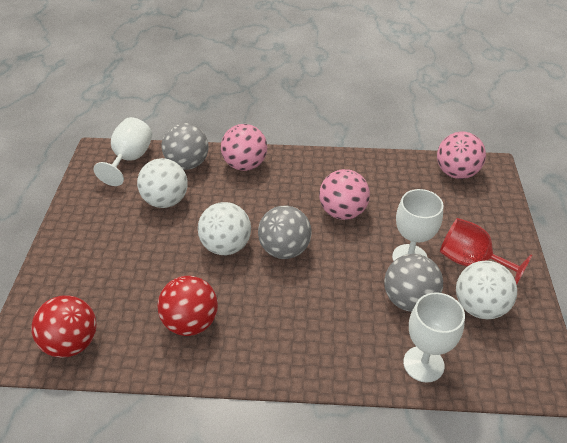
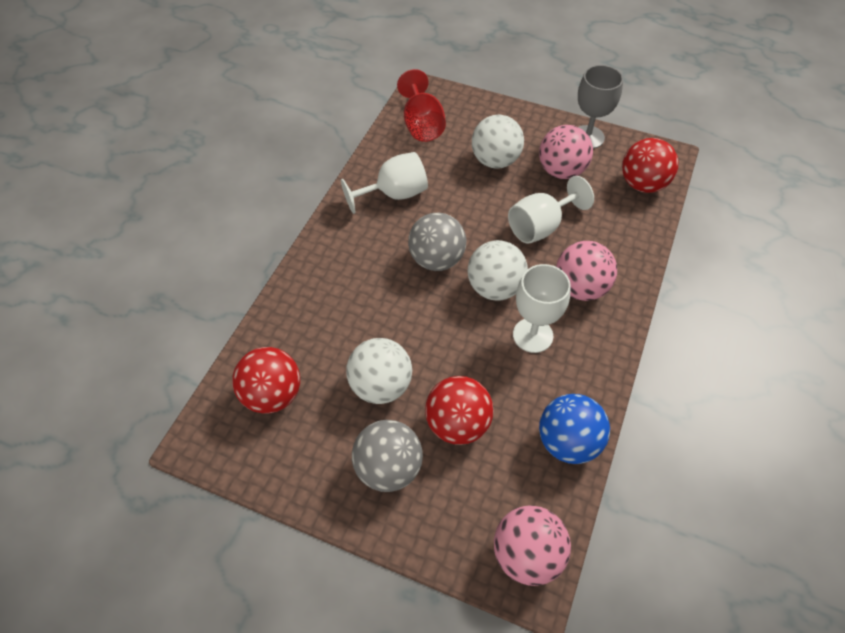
blue ball: none = 0 -> [539,394,610,464] = 1
grey ball: [162,123,209,170] [258,206,312,259] [385,254,443,312] = 3 -> [352,420,423,492] [408,213,466,271] = 2
grey goblet: none = 0 -> [578,65,623,149] = 1
red ball: [31,295,97,358] [157,276,218,336] = 2 -> [232,347,300,413] [425,376,493,445] [622,138,678,193] = 3

